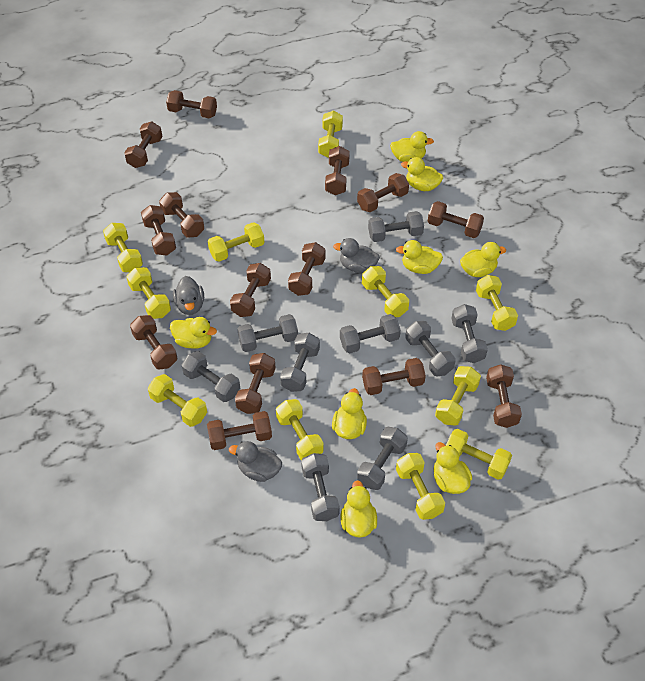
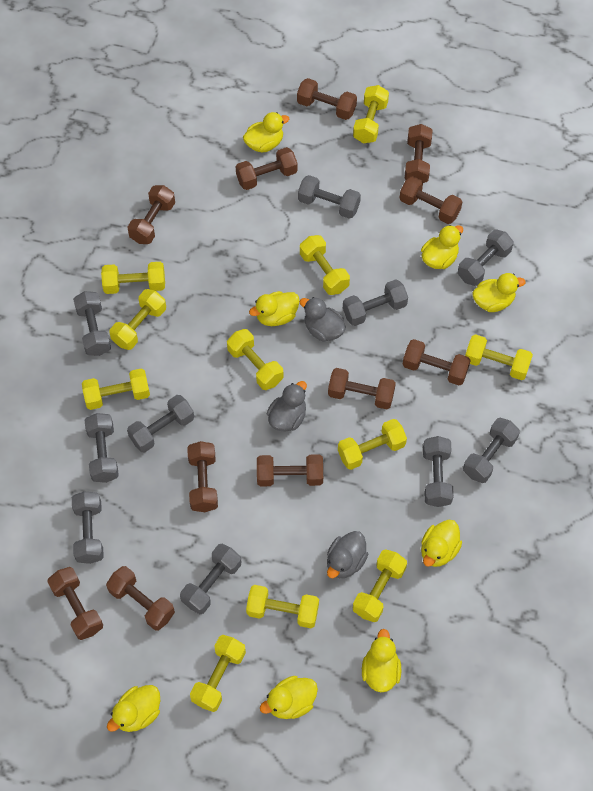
brown dumbbell: [124,121,162,168] [130,315,177,370] [141,205,176,255] [159,192,204,237] [166,90,217,118] [207,411,272,450] [230,263,271,317] [235,353,276,414] [288,242,326,296] [325,146,350,195] [357,173,409,212] [362,358,426,395] [428,201,484,238] [486,364,522,428] = 14 -> [47,567,103,640] [106,566,175,630] [128,185,175,244] [187,441,218,512] [236,147,298,190] [257,454,323,486] [297,78,357,120] [328,368,396,409] [400,176,462,224] [402,339,471,385] [405,124,433,183] = 11
grey dumbbell: [182,351,240,402] [237,314,298,352] [280,333,320,392] [301,453,340,521] [340,314,401,354] [357,427,408,490] [368,211,424,242] [405,321,455,376] [451,304,488,363] = 9 -> [72,491,104,564] [73,291,111,356] [85,413,119,483] [127,395,194,452] [180,544,241,614] [298,175,361,219] [343,279,408,326] [423,436,454,507] [457,230,514,286] [463,418,520,483] = 10

